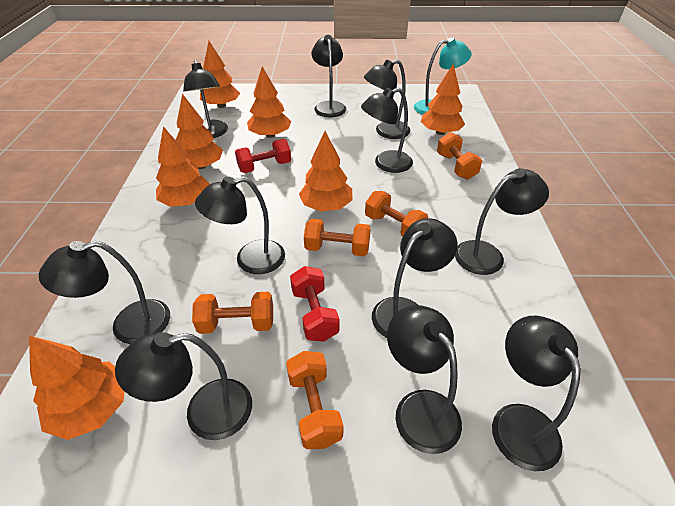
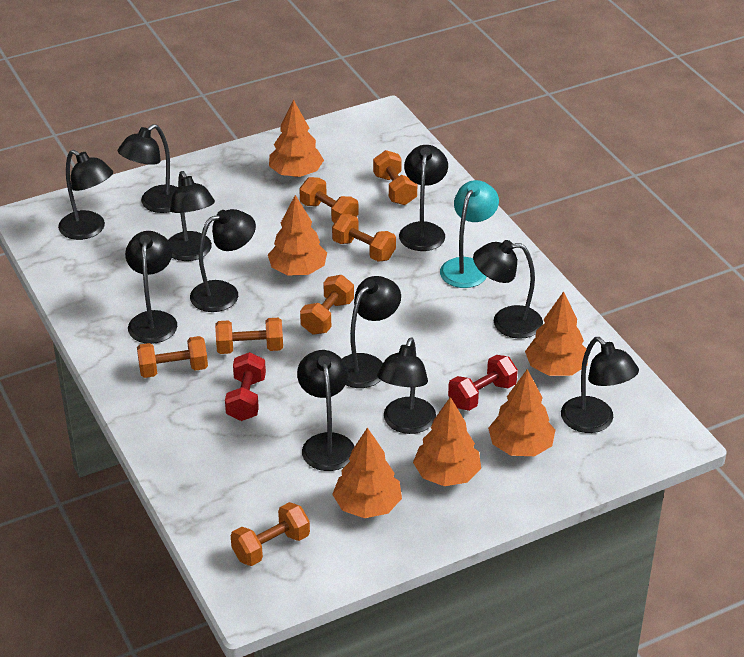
orange dumbbell: [192,292,273,334] [286,351,344,449] [304,219,371,256] [365,191,428,236] [437,132,482,180] = 5 -> [137,336,208,378] [215,318,283,354] [231,502,310,566] [299,177,358,223] [300,275,354,335] [332,214,396,262] [373,150,417,205] = 7
orange tree: [29,336,125,440] [156,126,210,207] [176,94,223,169] [200,41,240,108] [247,66,291,138] [299,131,352,212] [421,64,465,135] = 7 -> [268,195,327,276] [269,100,324,177] [332,428,402,518] [413,397,481,486] [488,369,555,456] [525,291,588,376] = 6

